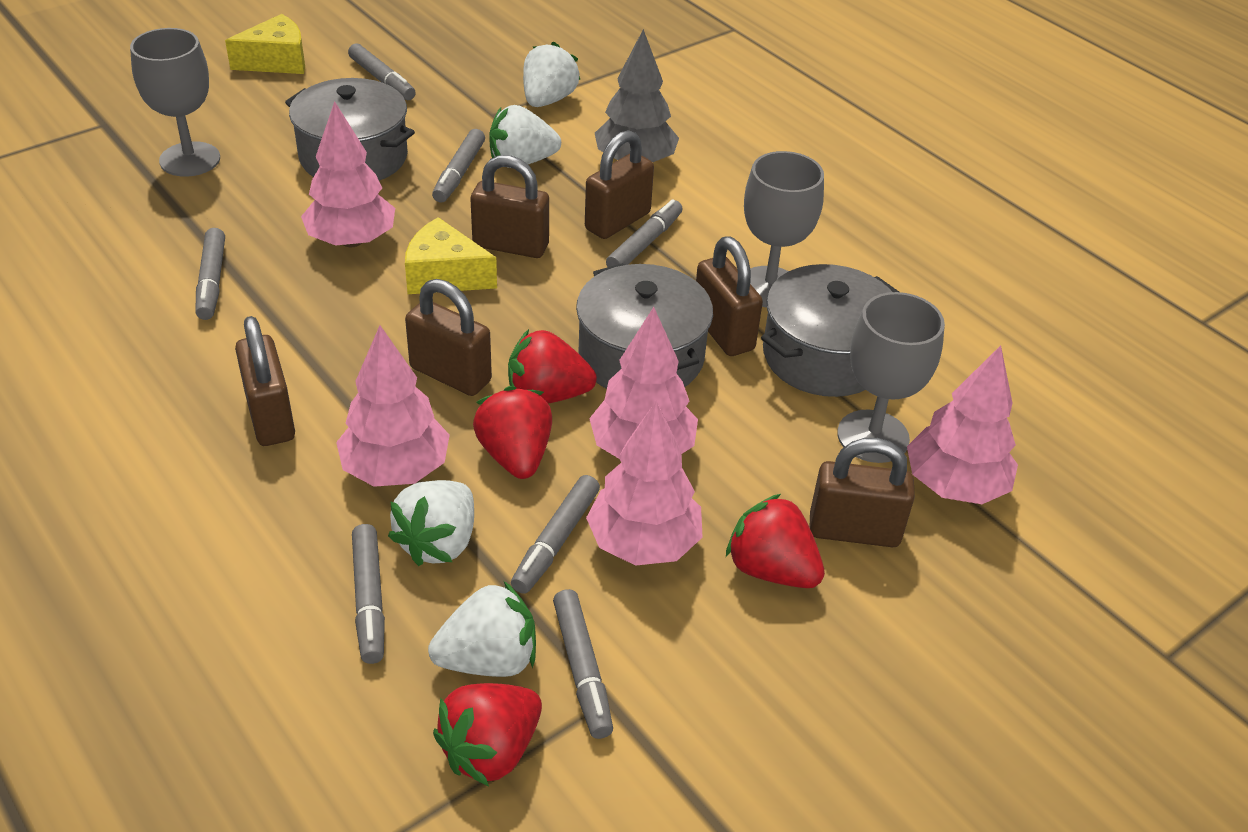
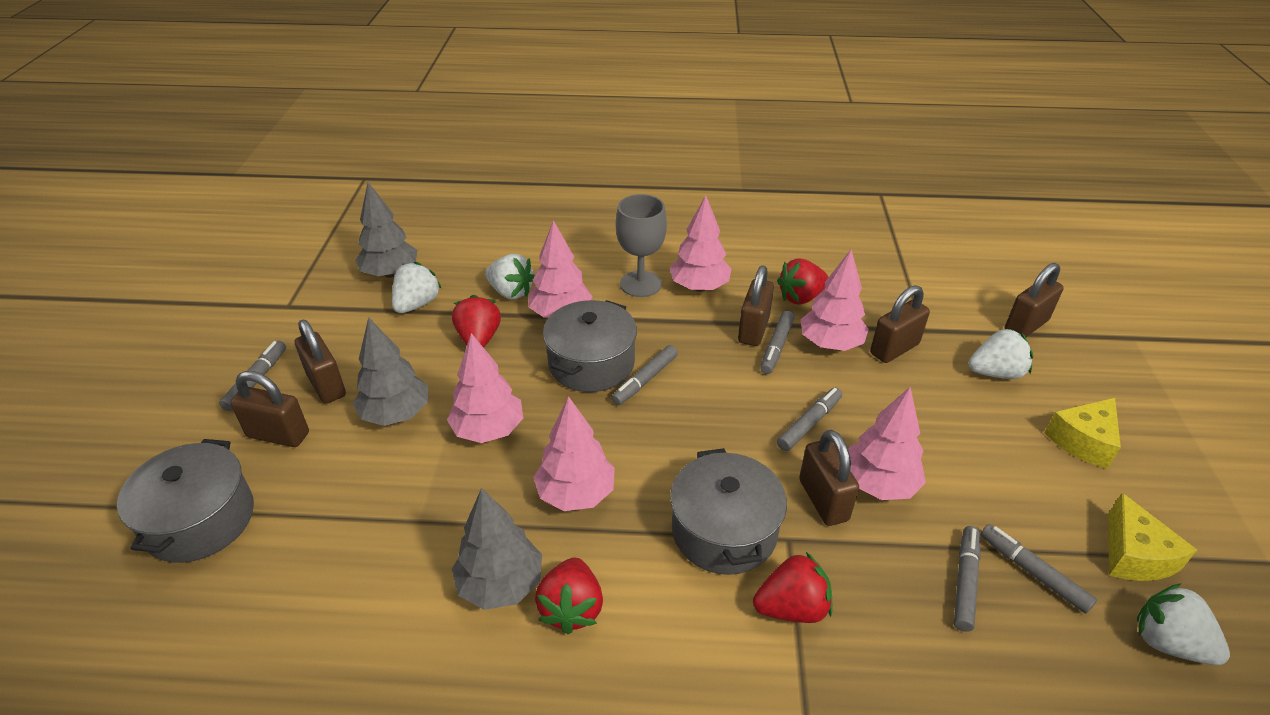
grey goblet: [130,28,220,177] [744,151,824,308] [837,292,945,463] = 3 -> [616,194,667,297] = 1
grey marker: [195,228,225,320] [348,43,416,100] [352,524,385,664] [432,129,485,203] [511,475,600,594] [553,589,613,739] [606,199,683,267] = 7 -> [219,341,286,411] [611,345,678,405] [760,311,794,374] [777,387,842,451] [954,526,981,632] [981,524,1097,614] = 6
grey tree: [595,29,679,162] = 1 -> [353,317,428,426] [355,182,417,278] [452,488,542,610] = 3
pink tree: [301,101,395,247] [336,325,450,487] [586,401,703,566] [589,307,698,458] [907,345,1018,504] = 5 -> [447,333,523,443] [528,220,593,318] [533,396,615,511] [670,195,731,292] [800,249,869,351] [848,387,926,500] = 6

